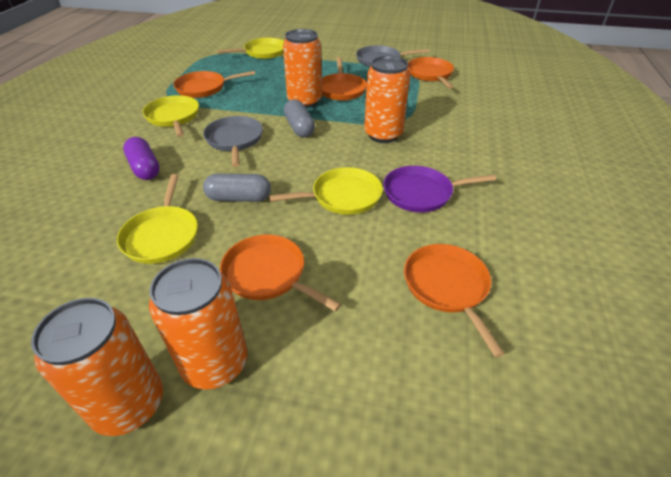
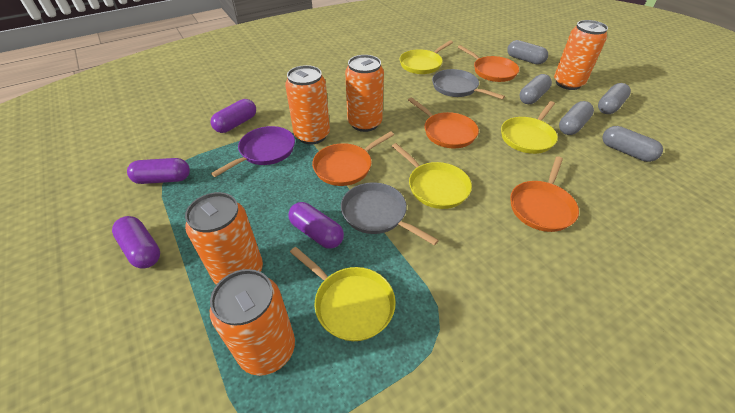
grey capsule: [203,173,271,202] [284,99,315,137] = 2 -> [507,40,548,65] [520,74,552,104] [559,101,594,135] [598,83,631,114] [603,126,663,162] = 5
orange can: [31,298,163,436] [149,258,247,389] [283,29,322,108] [364,56,410,143] = 4 -> [185,192,263,285] [210,269,295,376] [285,65,330,145] [345,55,384,132] [554,20,608,90] = 5
orange pan: [173,71,255,98] [220,234,341,312] [322,57,367,101] [404,244,505,357] [408,57,454,89] = 5 -> [312,131,394,186] [408,97,479,149] [458,45,519,82] [510,156,579,232] = 4
purple capsule: [123,137,160,180] = 1 -> [112,216,160,269] [127,158,190,184] [211,99,256,133] [288,202,344,249] = 4

